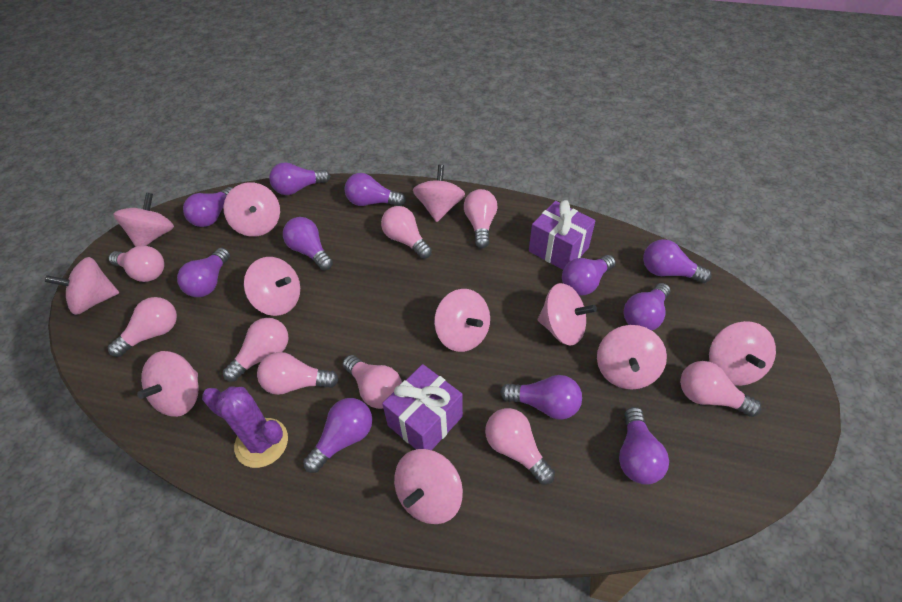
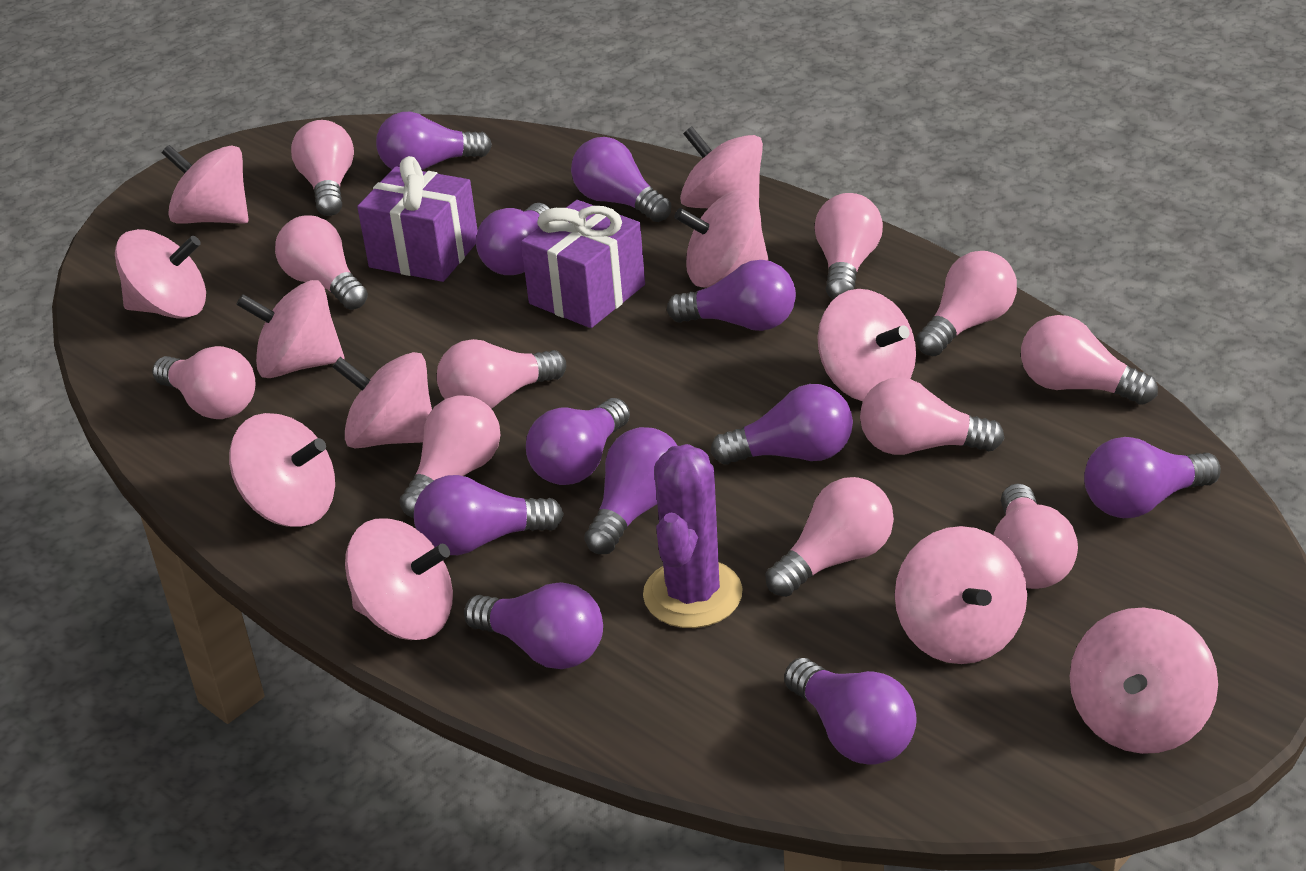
pink light bulb: [108,297,177,357] [109,246,164,282] [223,318,289,382] [257,352,339,395] [343,355,402,409] [381,206,432,259] [464,189,498,248] [485,408,555,485] [680,361,761,417] = 9 -> [152,346,256,419] [275,216,368,310] [291,120,354,216] [399,395,500,518] [437,339,566,409] [766,477,894,597] [814,193,883,300] [860,377,1005,455] [916,251,1017,356] [994,483,1078,589] [1021,315,1158,405] = 11

